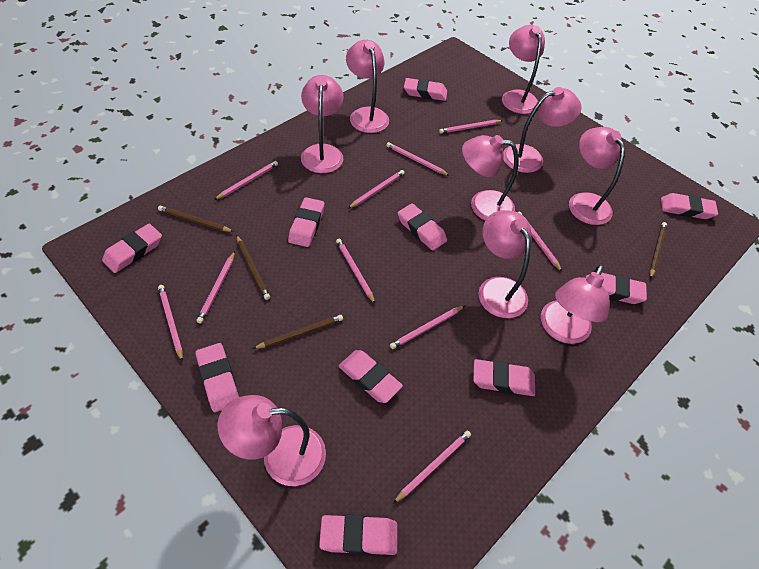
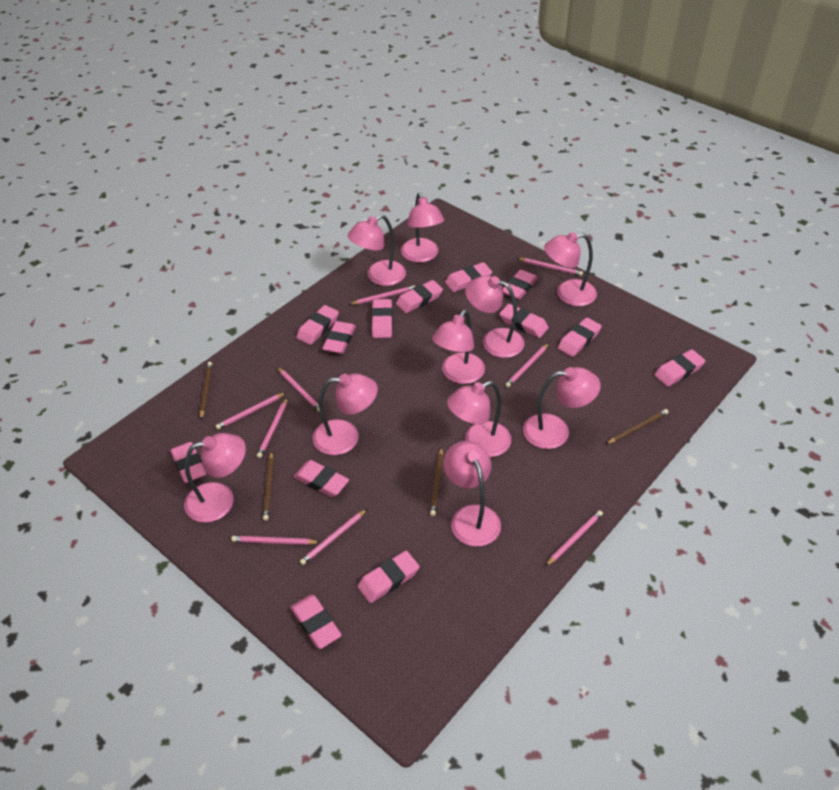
pink eraser: [102,224,162,273] [196,343,239,412] [288,197,325,247] [319,515,398,555] [339,350,403,403] [398,203,447,251] [404,78,447,101] [473,359,535,396] [586,273,647,304] [661,193,718,219] = 10 -> [170,442,207,483] [290,595,342,649] [293,460,349,497] [296,305,339,345] [322,321,356,354] [357,551,419,603] [371,299,393,338] [396,280,443,313] [445,262,492,292] [500,304,549,338] [503,270,538,300] [558,318,602,357] [654,349,705,387] = 13
pink lamp: [218,395,326,486] [301,75,344,173] [346,40,389,133] [462,135,518,221] [479,210,531,318] [502,25,545,114] [503,87,581,173] [541,264,610,344] [569,127,625,225] = 9 -> [184,433,246,523] [312,373,378,455] [348,215,406,286] [401,193,444,263] [432,310,485,384] [444,441,501,547] [447,381,511,457] [465,276,524,358] [523,367,601,449] [544,232,597,306] = 10
pink pencil: [158,285,183,361] [197,251,235,323] [214,161,278,200] [336,239,375,304] [348,170,404,209] [386,142,450,176] [390,306,464,349] [393,430,471,504] [439,120,503,134] [518,211,562,272] = 10 -> [215,393,285,429] [231,536,320,545] [257,397,288,458] [277,367,320,412] [300,509,367,565] [349,286,415,305] [505,343,549,388] [517,258,583,276] [545,510,603,566] = 9

